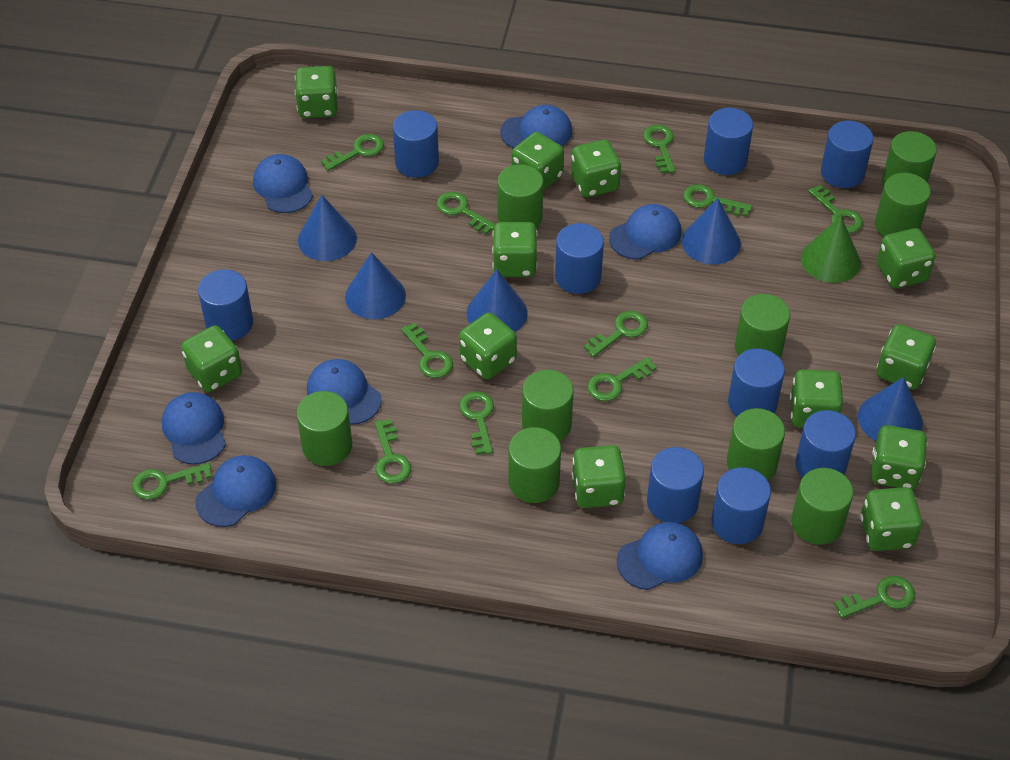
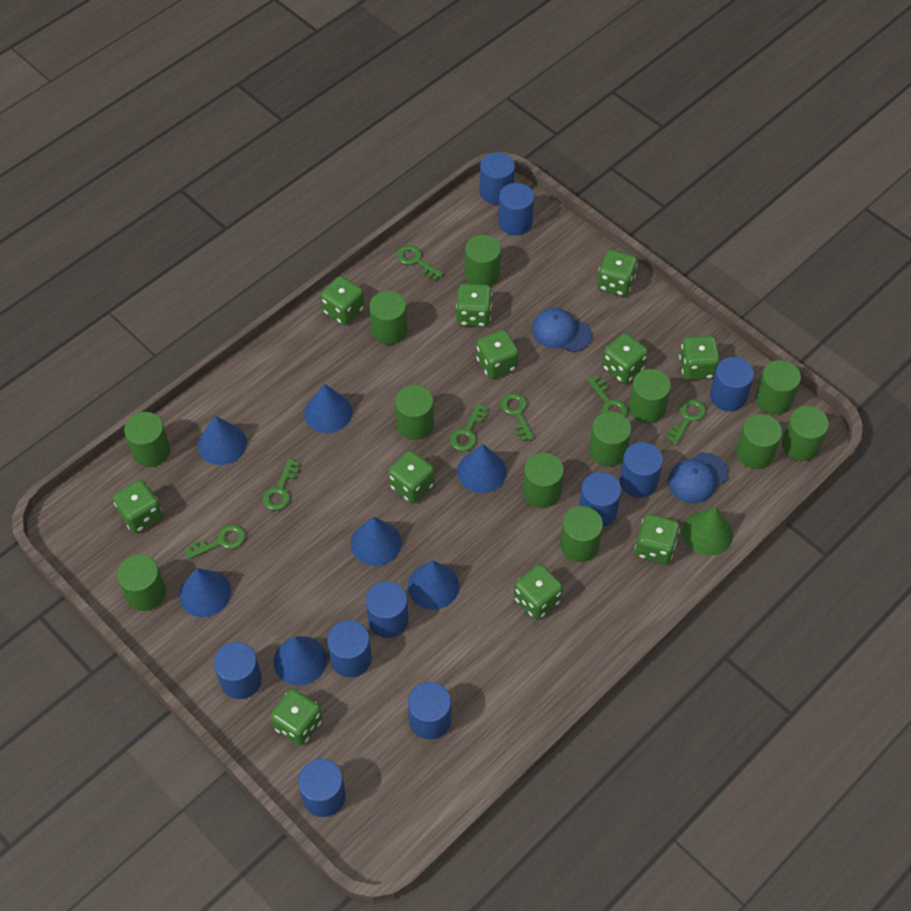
blue cap: [162,392,226,465] [195,455,276,527] [253,154,313,213] [307,359,382,425] [500,105,572,148] [609,204,681,260] [617,522,703,590] = 7 -> [532,308,592,352] [668,452,728,503] = 2
blue cone: [298,195,357,261] [345,252,406,319] [467,270,528,332] [682,198,741,264] [858,377,923,441] = 5 -> [179,568,231,617] [198,416,247,465] [273,636,327,686] [304,384,353,433] [351,517,402,566] [407,560,459,610] [457,444,507,493] = 7
blue cylinder: [198,269,253,341] [393,110,439,178] [555,223,604,294] [647,447,704,523] [704,108,753,175] [711,467,771,544] [728,348,785,416] [795,410,856,477] [821,121,874,188] = 9 -> [214,642,262,699] [298,759,346,817] [327,620,372,677] [366,581,409,638] [408,682,451,739] [480,152,515,205] [498,183,534,235] [579,472,621,527] [620,442,663,498] [710,357,754,411] = 10
green cylinder: [296,391,352,466] [497,164,543,228] [508,427,561,503] [522,370,574,441] [727,408,785,480] [735,294,790,358] [791,468,853,545] [875,173,931,237] [882,131,937,187] = 9 -> [117,555,166,611] [124,412,170,467] [369,291,407,345] [395,385,434,440] [465,235,501,286] [523,453,564,508] [560,506,603,562] [589,412,631,467] [629,369,671,424] [736,414,782,469] [755,360,801,415] [782,406,829,461] = 12
green dice: [181,325,242,392] [295,66,338,118] [459,313,517,379] [492,222,537,277] [512,132,564,191] [571,139,621,197] [572,445,626,508] [790,369,843,428] [860,487,922,551] [871,425,928,490] [877,228,935,288] [877,324,936,390] = 12 -> [113,480,163,533] [270,689,323,746] [321,276,364,325] [388,450,434,503] [456,283,492,327] [476,330,519,379] [514,564,563,619] [597,250,638,296] [602,333,648,384] [635,514,680,564] [679,336,720,380] = 11
green key: [132,463,212,499] [321,134,384,171] [375,419,411,484] [401,323,453,378] [436,192,495,234] [459,391,494,455] [584,311,648,357] [587,357,657,401] [643,125,675,173] [683,184,752,217] [808,185,863,233] [834,576,915,618] = 12 -> [185,524,245,559] [263,459,300,511] [397,245,443,281] [450,403,488,451] [500,393,534,442] [587,375,628,417] [666,399,706,445] = 7

